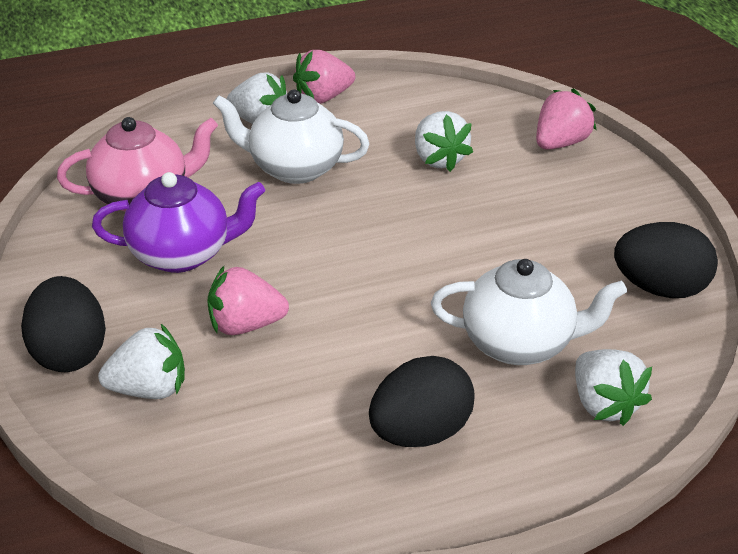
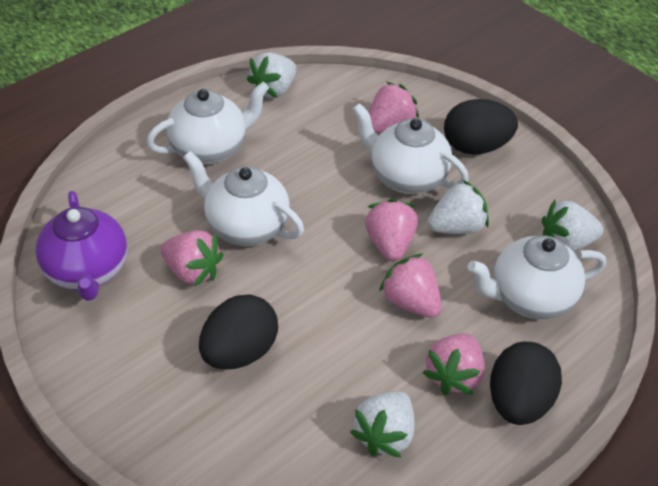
pink strawberry: [207,266,289,335] [293,50,355,104] [536,88,596,149] = 3 -> [161,230,223,287] [365,199,418,262] [369,82,419,133] [379,254,442,318] [423,334,485,395] = 5
pink teapot: [57,117,218,212] = 1 -> none = 0
white teapot: [213,89,369,184] [431,259,627,365] = 2 -> [146,82,269,164] [183,151,304,246] [353,103,469,194] [468,235,606,319] = 4

